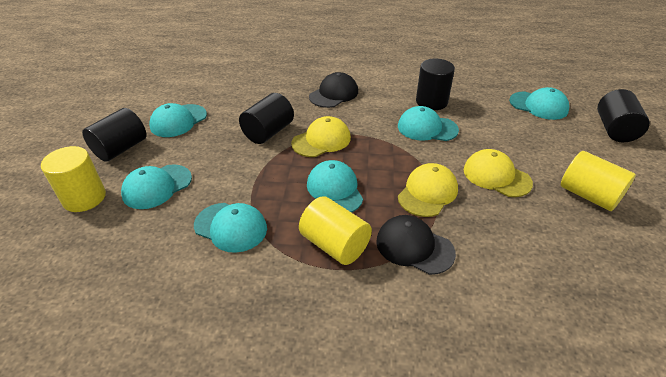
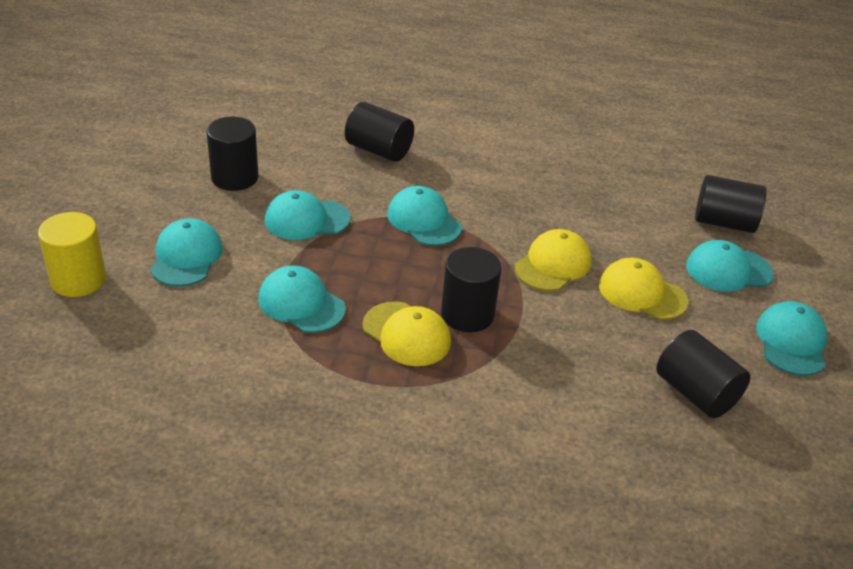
black cap: [309,72,358,108] [376,215,456,275] = 2 -> none = 0
black cylinder: [82,108,146,162] [239,93,294,144] [416,59,455,110] [597,89,650,142] = 4 -> [207,117,259,191] [345,102,414,162] [441,247,501,332] [656,330,751,418] [695,175,767,233] = 5
yellow cylinder: [41,146,106,212] [299,196,372,265] [561,151,636,211] = 3 -> [38,212,106,297] = 1

